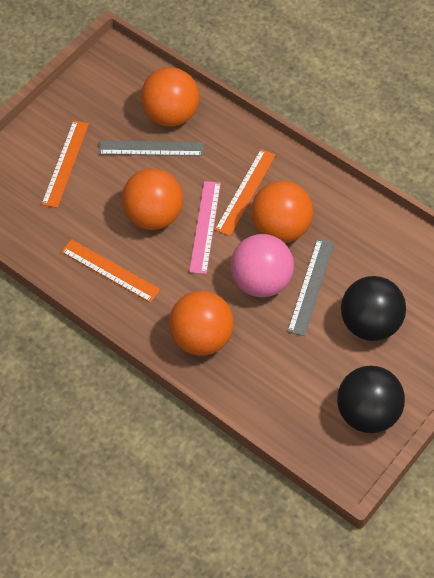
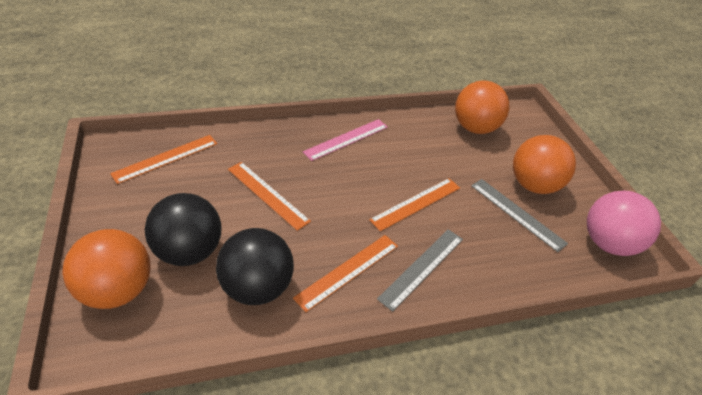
orange ball: [122,168,183,230] [141,67,199,127] [169,291,234,356] [251,181,313,243] = 4 -> [62,229,151,309] [455,80,510,134] [513,135,576,194] = 3
orange ruler: [42,120,89,208] [61,239,161,303] [215,149,276,236] = 3 -> [110,135,217,184] [228,162,311,231] [293,235,398,312] [369,178,460,231] = 4

